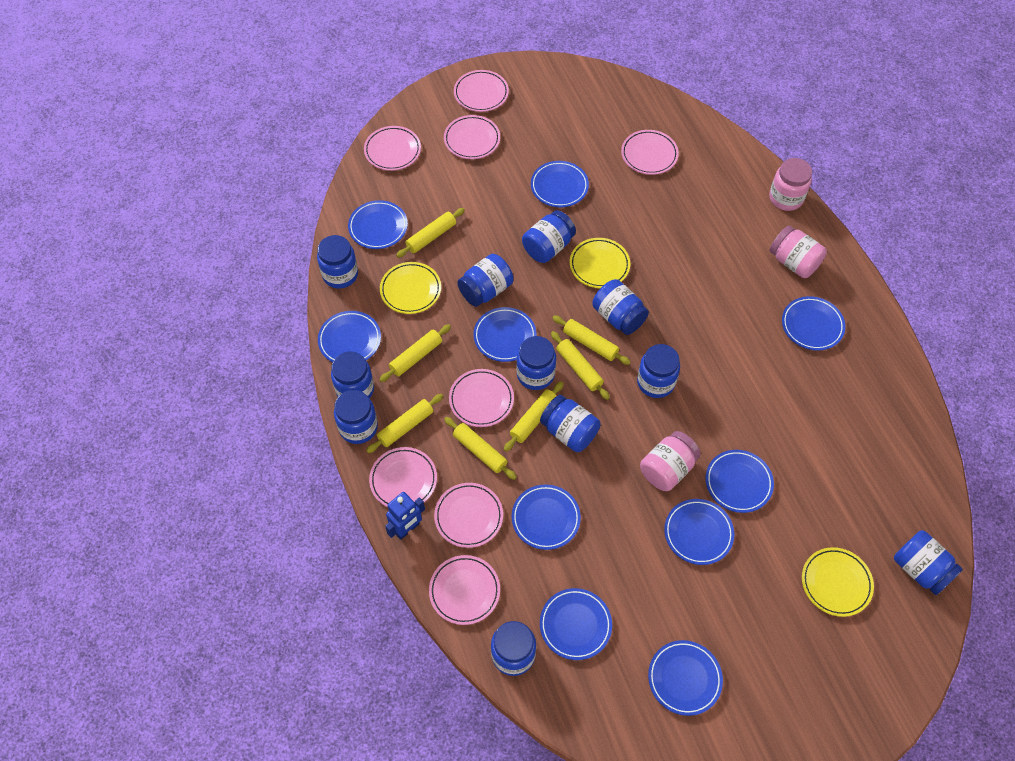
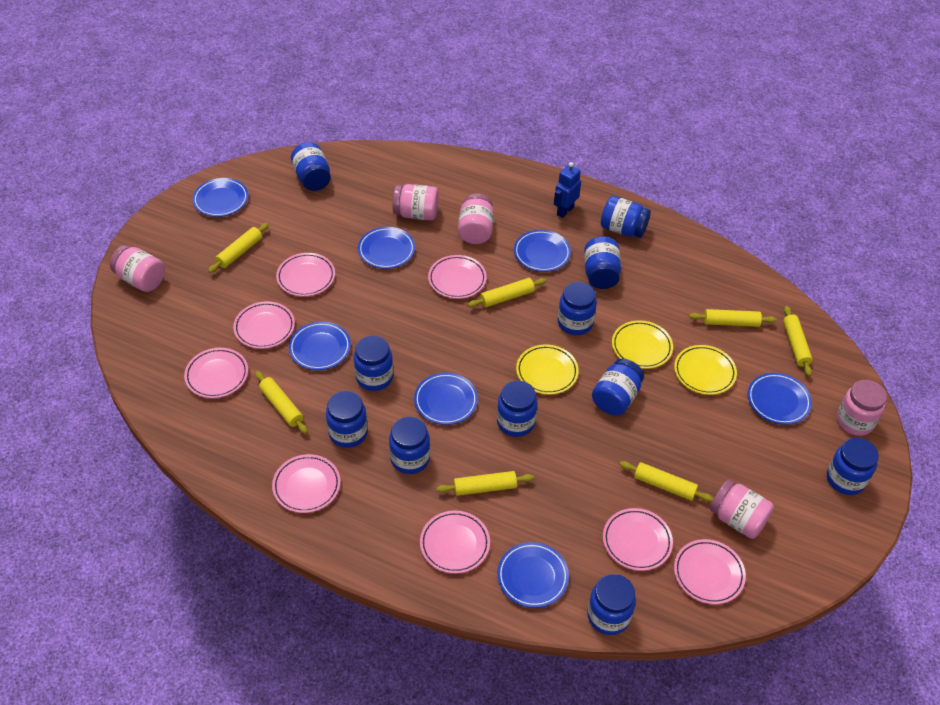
blue plate: [318,311,381,362] [348,200,408,249] [473,307,537,362] [512,484,581,550] [531,161,589,207] [540,588,612,660] [648,640,723,716] [664,499,734,565] [706,450,774,513] [782,296,845,351] = 10 -> [192,178,248,217] [289,322,351,370] [358,227,415,269] [414,373,478,425] [497,542,569,608] [514,230,571,272] [748,373,812,425] = 7
pink jar: [640,431,701,491] [769,158,812,211] [770,226,827,278] = 3 -> [110,245,165,292] [393,184,439,220] [458,193,494,244] [709,480,774,539] [837,380,887,436] = 5

